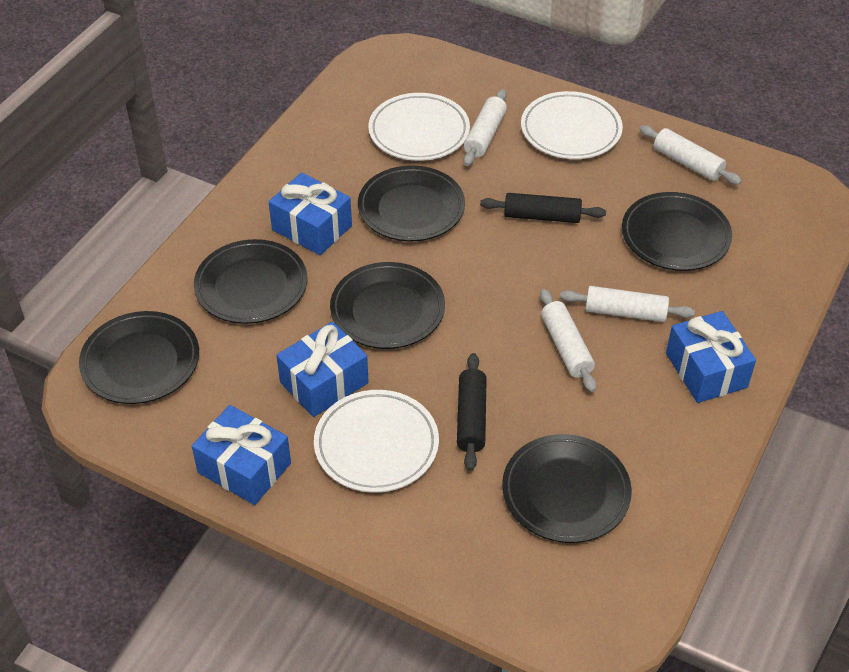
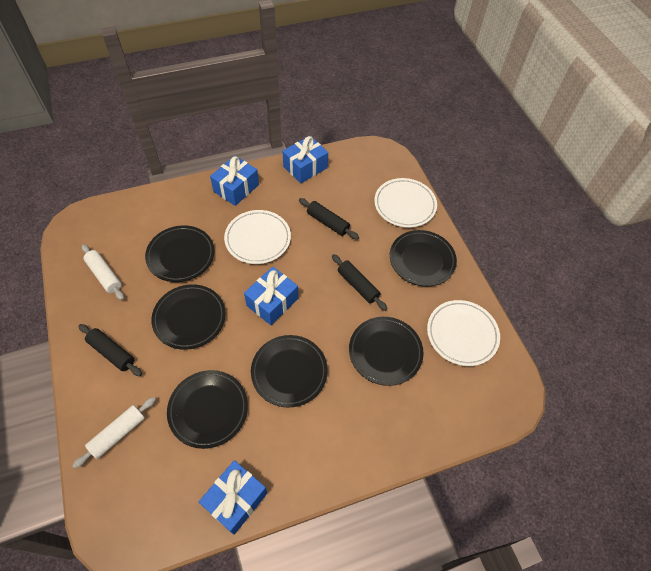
black rolling pin: [457,353,487,471] [480,193,606,223] = 2 -> [78,324,142,376] [299,198,359,239] [332,254,387,311] = 3
white rolling pin: [464,89,507,166] [540,289,597,392] [560,286,695,322] [639,125,742,185] = 4 -> [72,397,156,468] [82,244,124,300] = 2

